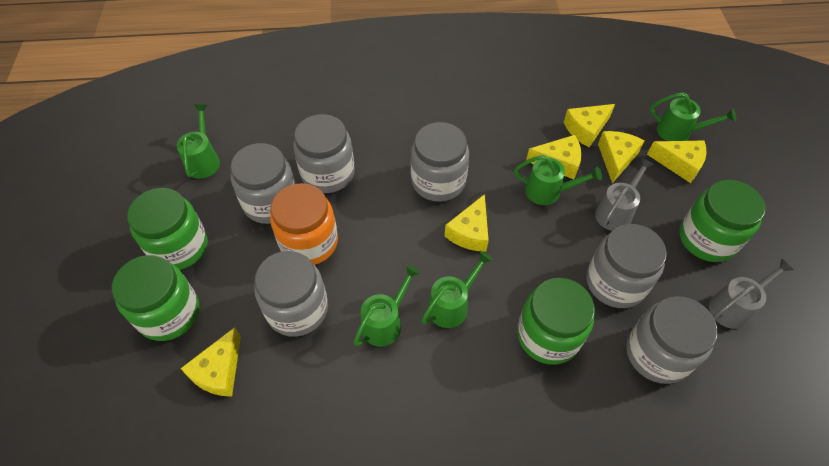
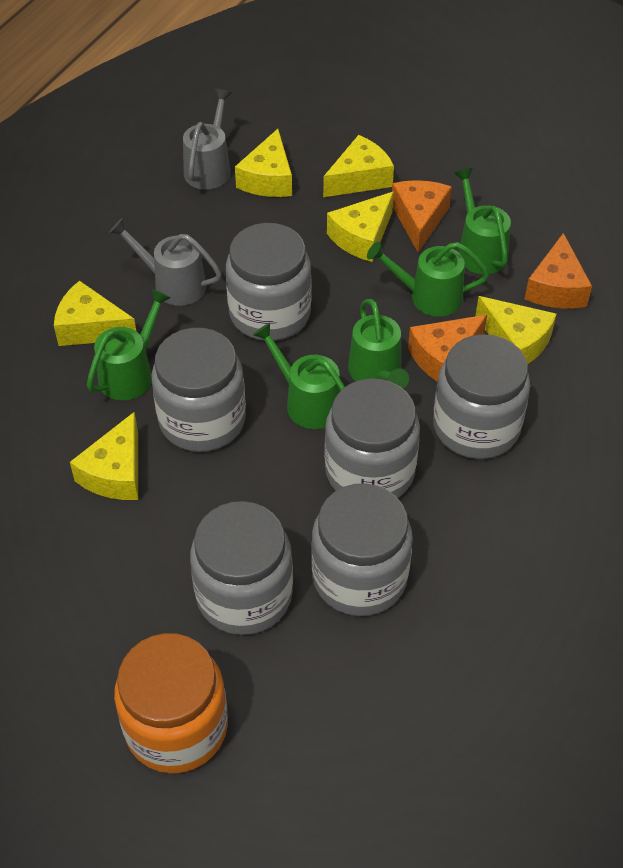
green jar: [112,255,199,341] [127,188,208,270] [517,278,595,365] [679,180,766,262] = 4 -> none = 0
orange cheese: none = 0 -> [392,180,452,252] [408,315,487,382] [525,233,592,308] = 3

